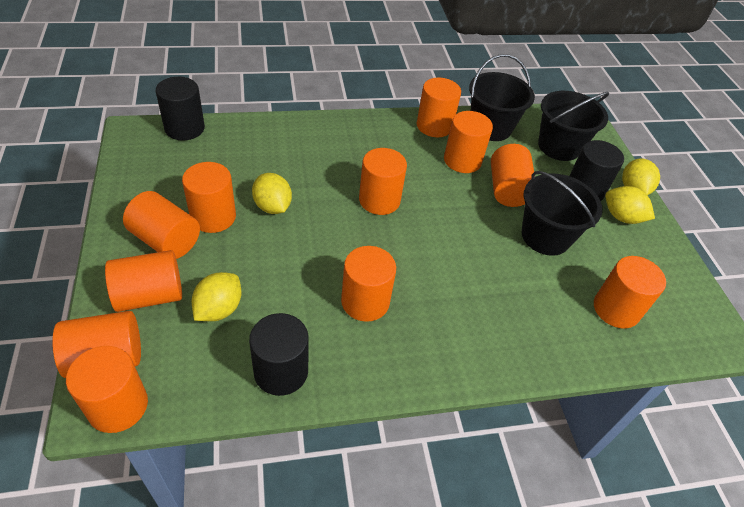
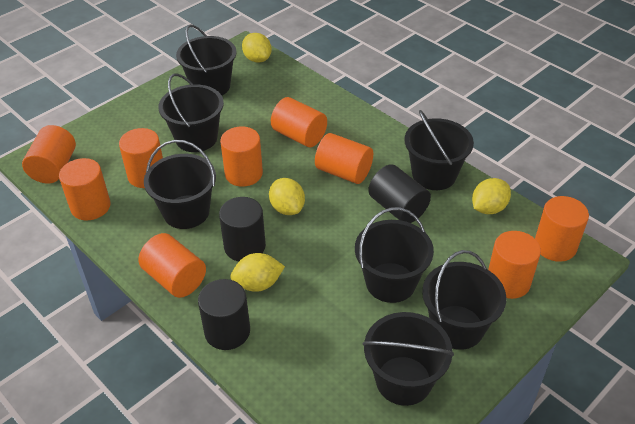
black bucket: [469,54,535,141] [522,171,603,256] [538,91,609,161] = 3 -> [144,140,216,229] [158,74,224,152] [176,25,237,95] [355,207,434,303] [362,312,454,406] [405,110,474,190] [422,250,506,350] = 7
orange cylinder: [52,311,141,378] [66,346,148,433] [105,250,182,312] [123,191,200,259] [182,162,236,233] [341,246,396,322] [359,148,407,215] [417,78,461,137] [444,111,493,173] [491,144,534,207] [594,256,666,329] = 11 -> [22,125,76,184] [59,158,111,221] [119,128,163,188] [138,233,206,298] [220,127,263,187] [271,97,327,147] [315,133,373,184] [488,231,541,299] [535,196,589,262] = 9

